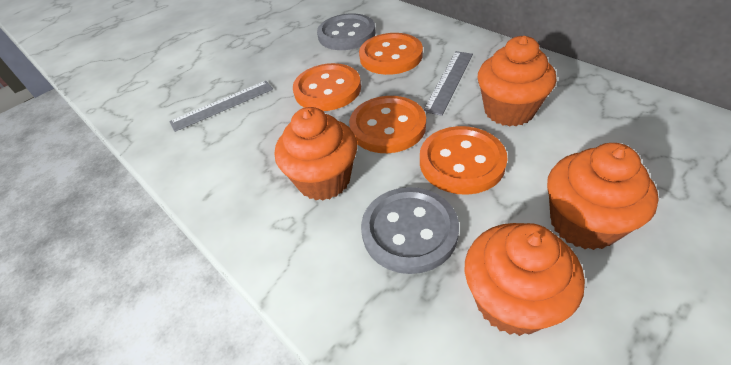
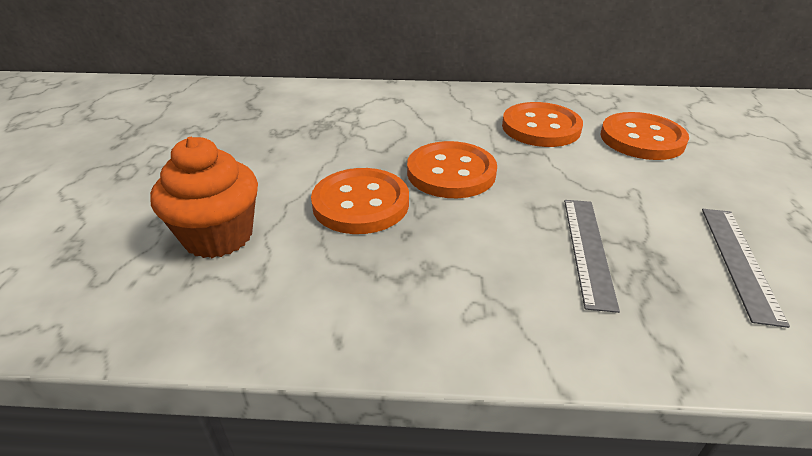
grey button: [317,14,376,50] [361,187,459,274] = 2 -> none = 0
orange cupcake: [275,107,357,201] [465,223,585,336] [478,36,556,127] [547,143,659,250] = 4 -> [150,137,258,258] = 1

